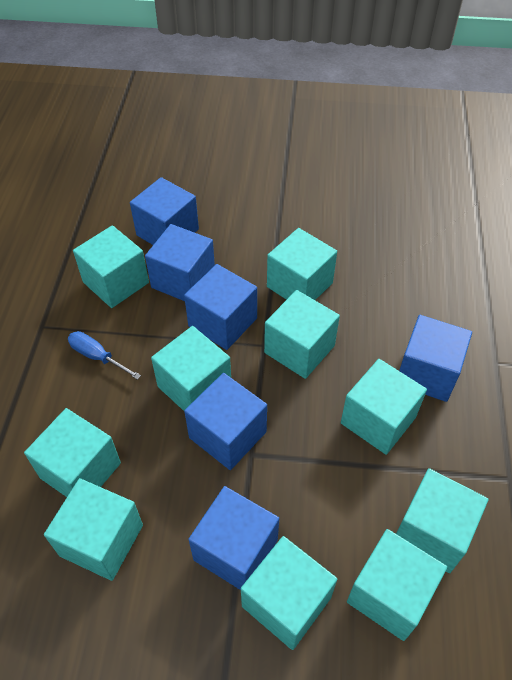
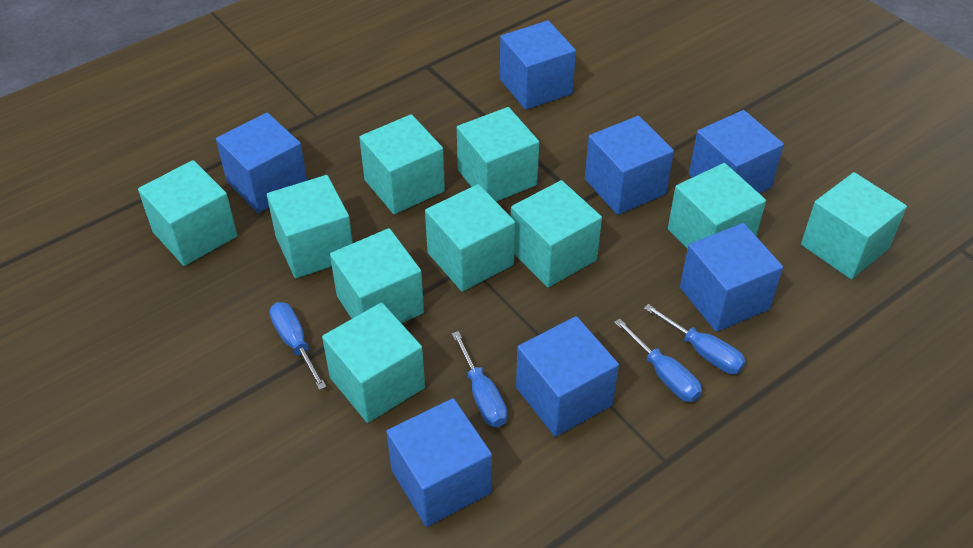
blue cube: [130,177,199,245] [145,224,215,301] [184,264,257,350] [184,373,267,470] [188,486,279,590] [399,315,472,402] = 6 -> [216,113,307,213] [386,398,492,527] [500,20,576,110] [516,316,619,437] [585,116,674,215] [680,223,783,332] [689,110,784,194] = 7
blue screwdriver: [68,331,141,380] = 1 -> [270,302,327,390] [452,331,507,427] [614,319,702,402] [644,304,746,374] = 4

